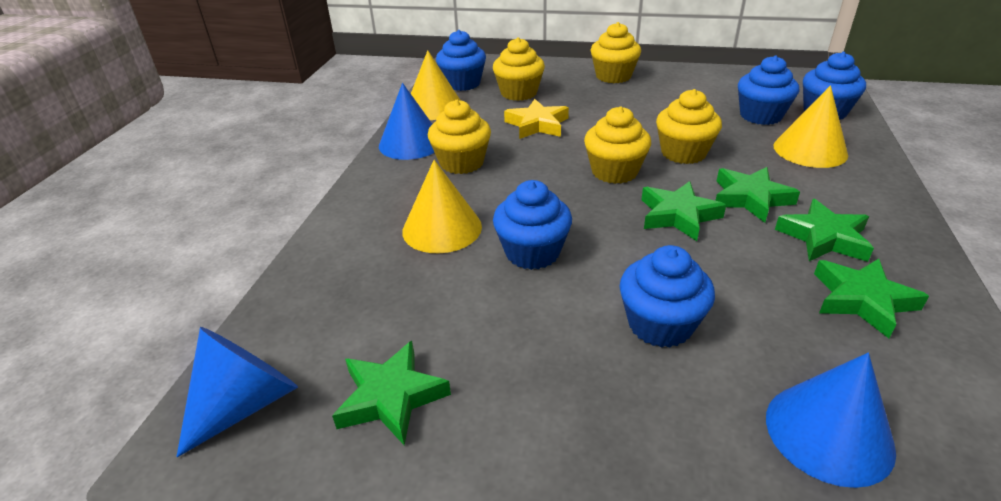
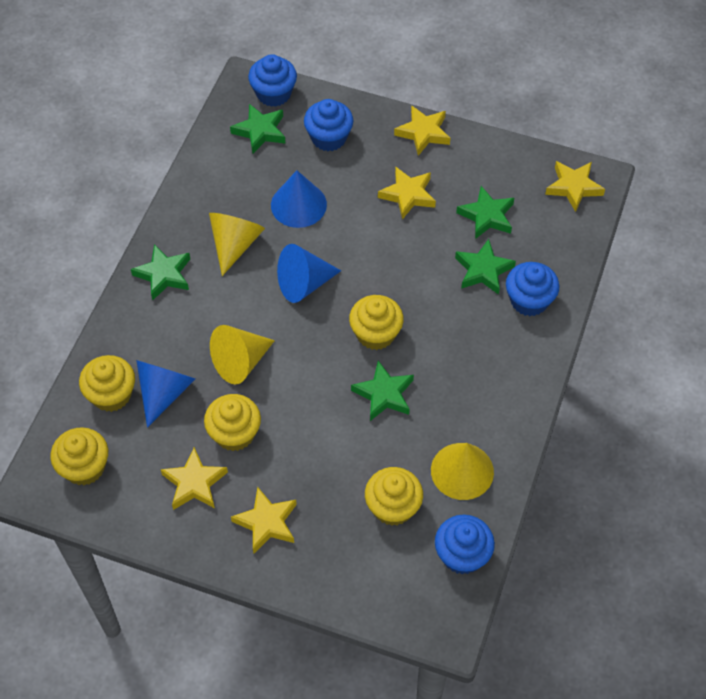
blue cupcake: [436,30,486,91] [493,180,572,270] [619,245,715,348] [738,55,799,125] [803,52,866,120] = 5 -> [248,54,297,107] [304,99,353,151] [435,515,495,574] [506,262,559,316] = 4
yellow star: [504,99,569,139] = 1 -> [160,447,228,510] [231,487,297,553] [378,167,436,220] [394,105,451,156] [545,161,605,212] = 5

